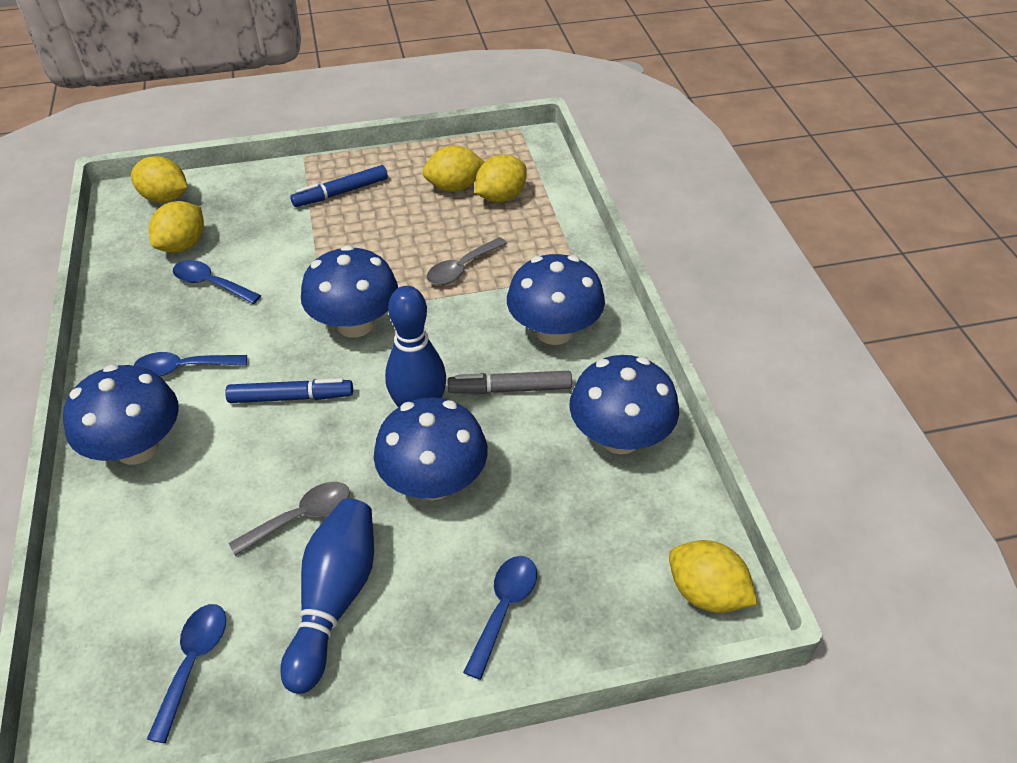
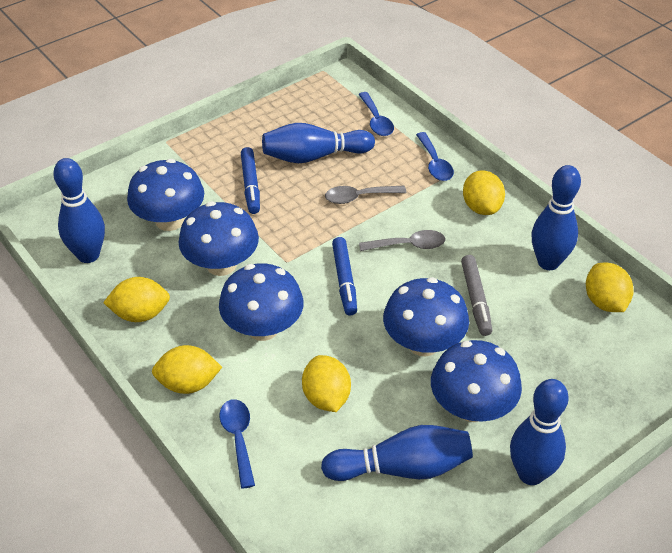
blue bowling pin: [280,498,374,694] [385,286,446,408] = 2 -> [53,158,105,263] [262,123,375,163] [321,425,473,481] [510,379,569,485] [532,165,581,270] = 5
blue spoon: [133,352,247,376] [147,604,226,743] [173,260,261,304] [463,556,537,680] = 4 -> [219,399,255,489] [358,92,394,136] [416,132,454,181] = 3

